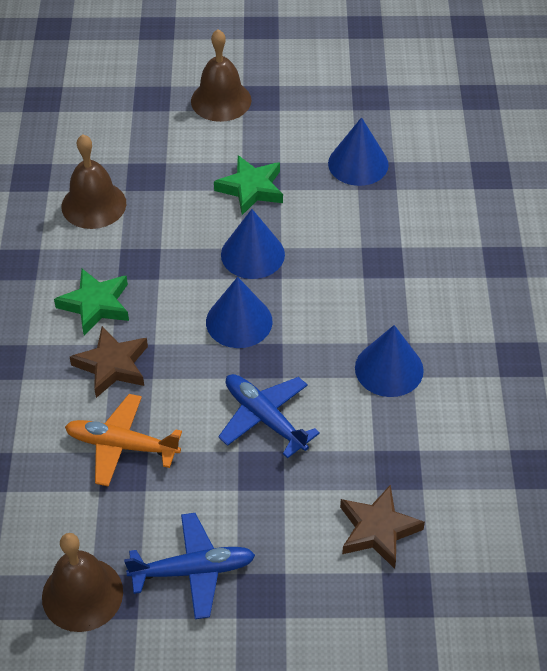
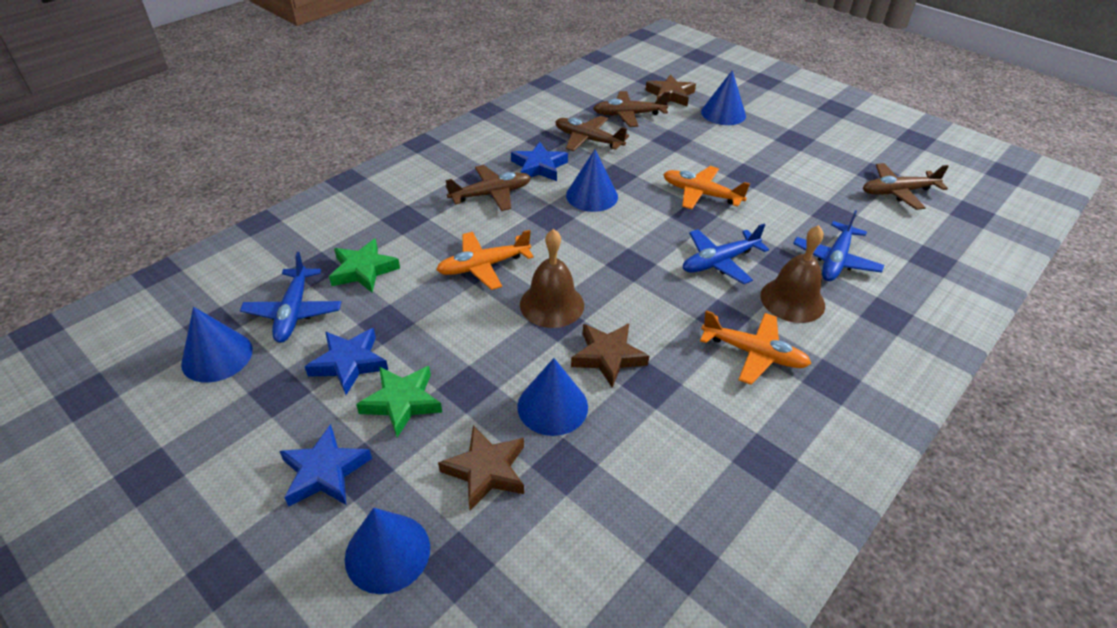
blue cone: [206,277,273,348] [221,209,285,279] [328,117,389,186] [355,325,424,397] = 4 -> [181,307,253,383] [345,508,430,594] [517,358,588,436] [566,150,618,212] [701,70,746,125] = 5
blue plane: [124,513,255,619] [218,374,320,459] = 2 -> [240,252,341,343] [683,224,769,284] [793,210,884,281] = 3
blue star: none = 0 -> [279,424,372,507] [305,328,388,395] [511,142,568,181] = 3
brown bell: [42,533,123,632] [62,135,126,229] [191,29,251,122] = 3 -> [520,229,584,328] [760,225,825,323] = 2
brown plane: none = 0 -> [445,165,531,211] [555,116,629,151] [593,91,670,127] [863,163,949,210] = 4
brown star: [70,326,148,398] [340,485,425,569] = 2 -> [438,426,524,510] [571,324,649,388] [645,74,696,106] = 3
orange plane: [65,394,182,487] = 1 -> [436,230,534,290] [663,166,750,209] [700,310,811,385] = 3

